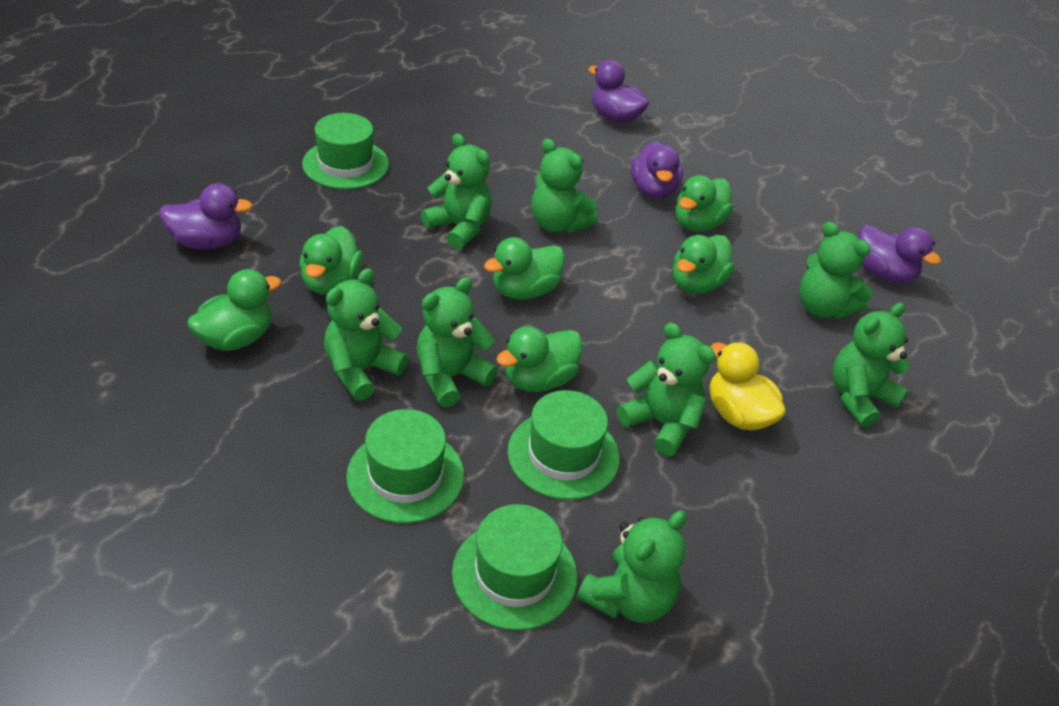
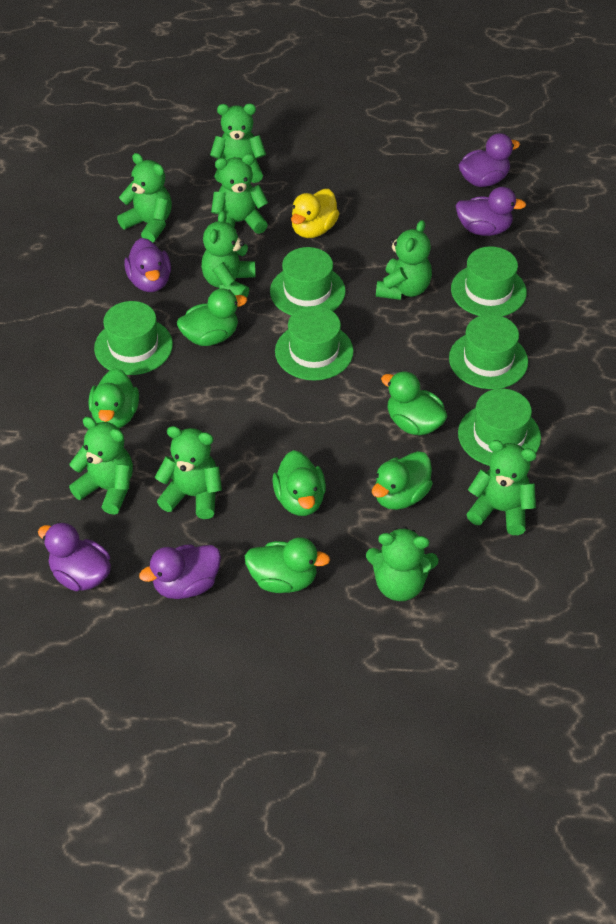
green hat: [302,113,389,189] [346,409,464,523] [452,504,577,631] [507,390,620,500] = 4 -> [94,301,173,375] [270,247,346,316] [275,306,354,380] [449,314,528,389] [451,246,527,316] [458,389,541,466] = 6
green teddy bear: [324,268,408,401] [416,277,498,408] [421,133,492,250] [531,138,598,233] [577,510,687,623] [617,322,716,456] [799,222,873,319] [832,303,910,428] = 8 -> [69,417,133,515] [117,153,172,242] [155,426,222,519] [201,211,256,298] [210,104,266,183] [211,154,268,234] [366,526,438,601] [376,220,432,300] [466,440,537,535] = 9
purple duck: [159,183,252,249] [588,60,649,123] [631,141,683,199] [858,225,941,283] = 4 -> [38,522,111,591] [124,238,171,292] [139,544,221,599] [455,187,526,236] [459,133,520,187] = 5

